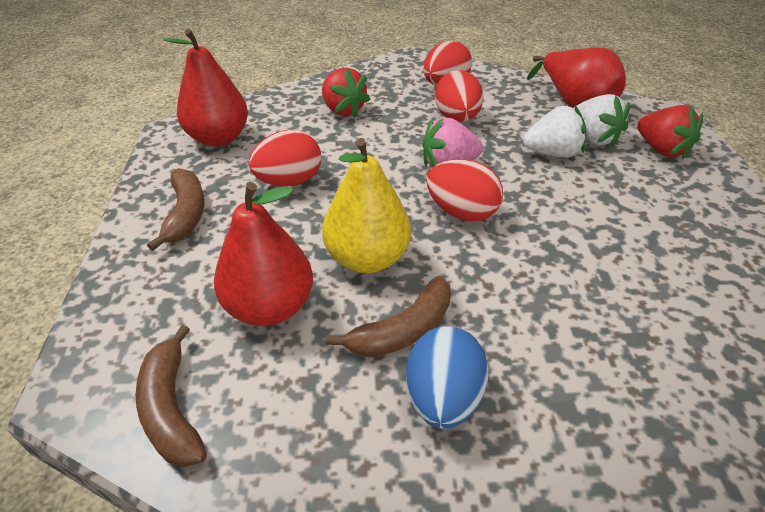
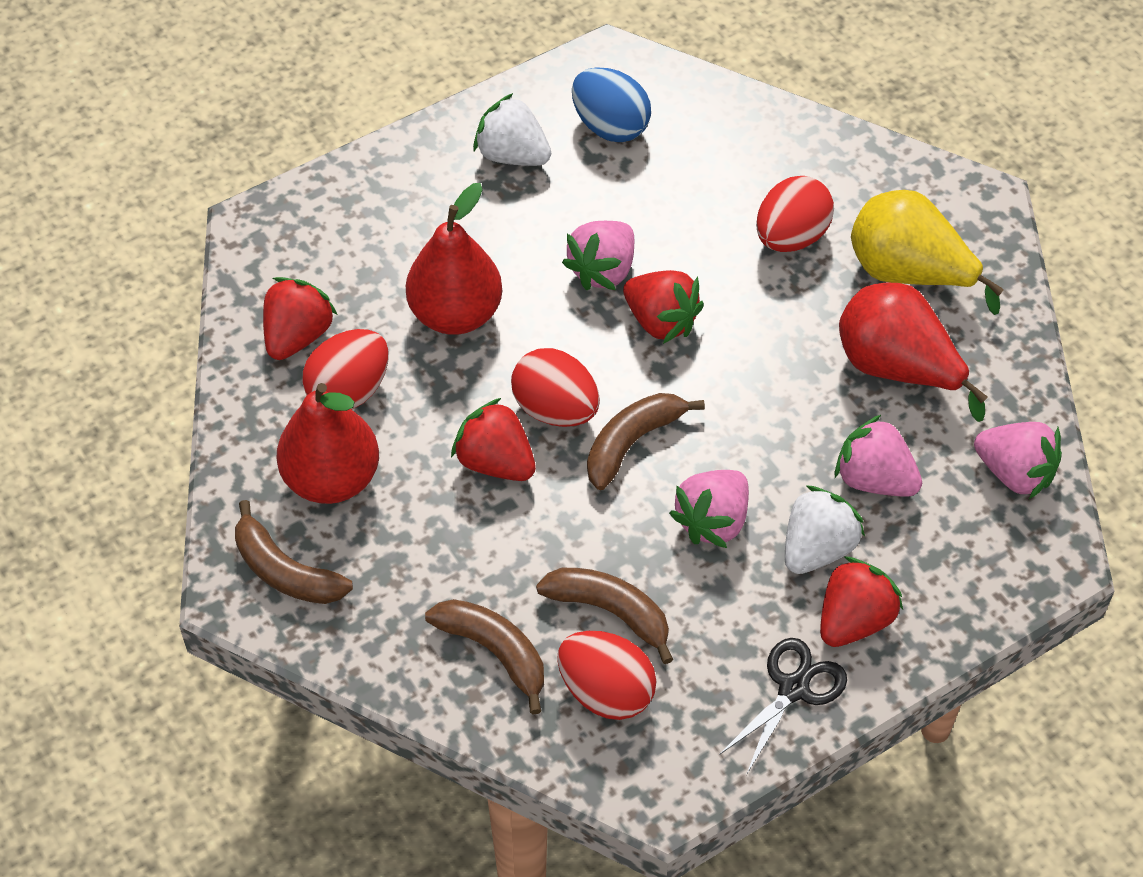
black scissors: none = 0 -> [719,638,847,775] = 1
brown banana: [136,325,207,467] [147,168,204,251] [326,276,451,358] = 3 -> [235,500,353,604] [425,599,544,714] [536,568,673,664] [587,393,705,490] = 4
pink strawberry: [422,117,483,168] = 1 -> [562,221,634,290] [669,470,749,548] [835,415,922,497] [974,422,1062,499] = 4
red strawberry: [322,67,370,117] [637,105,703,159] = 2 -> [263,277,337,360] [451,398,536,481] [623,270,704,344] [820,557,903,647] = 4

